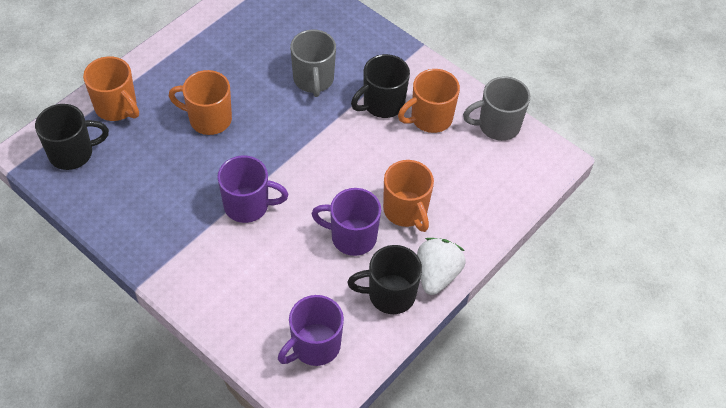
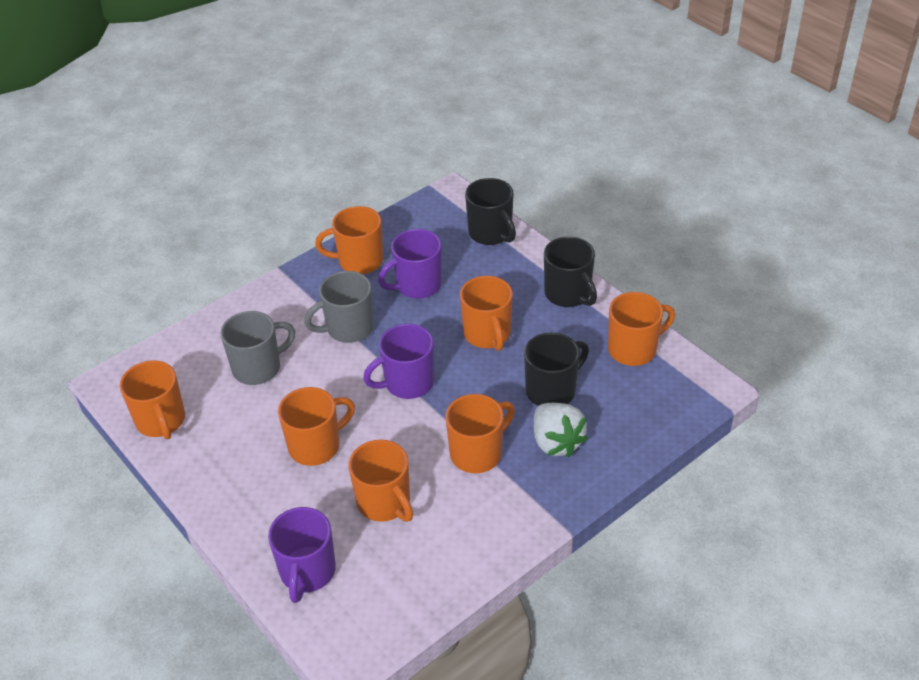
orange mug: [83,56,139,121] [169,70,232,135] [383,160,434,232] [398,69,460,133] = 4 -> [120,360,185,440] [278,387,355,466] [315,206,383,274] [348,440,413,522] [445,394,515,473] [460,276,513,351] [608,292,675,366] = 7

